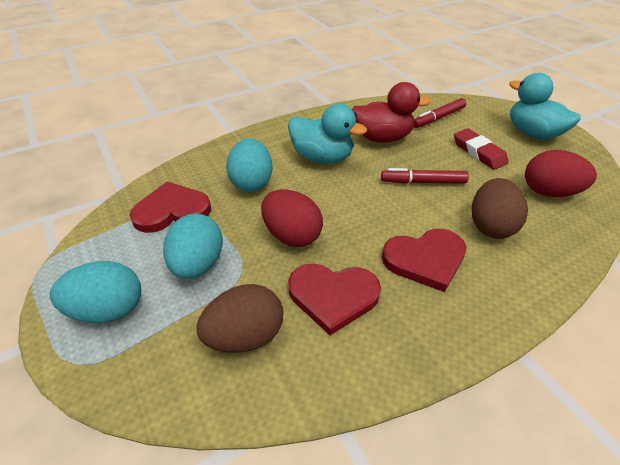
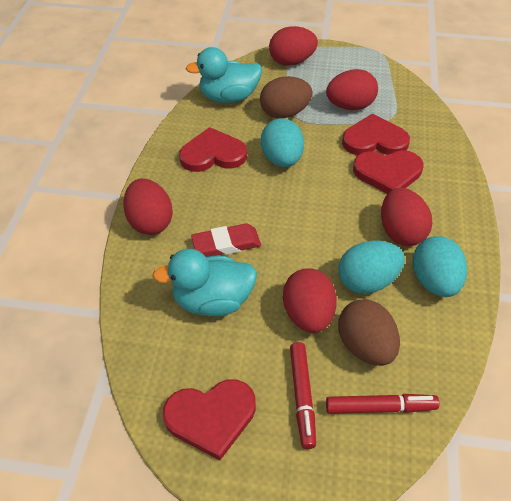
red duck: [352,82,431,143] = 1 -> none = 0
red egg: [261,189,323,247] [525,150,597,197] = 2 -> [123,178,173,235] [269,26,318,66] [283,268,337,333] [326,69,378,110] [381,188,432,246] = 5
red heart: [130,181,211,233] [288,264,381,335] [382,229,466,292] = 3 -> [163,379,256,460] [179,127,247,172] [342,114,410,155] [353,150,423,194] = 4

